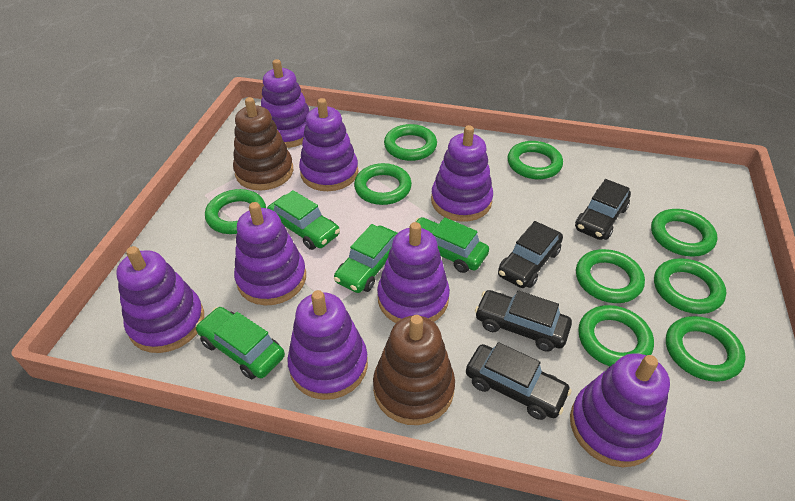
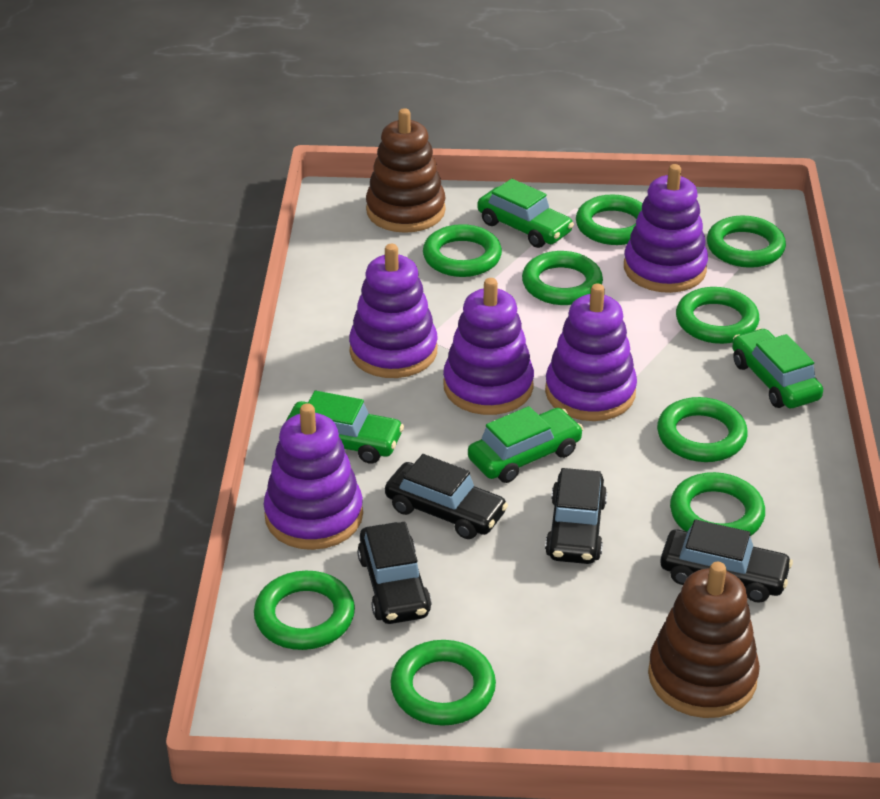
purple stacking toy: [116,246,204,353] [234,202,306,305] [261,59,310,148] [287,290,368,400] [299,98,358,191] [377,222,450,323] [431,125,493,222] [570,353,670,467] = 8 -> [263,403,363,550] [349,244,438,378] [443,278,534,415] [545,283,637,421] [624,164,708,293] = 5

